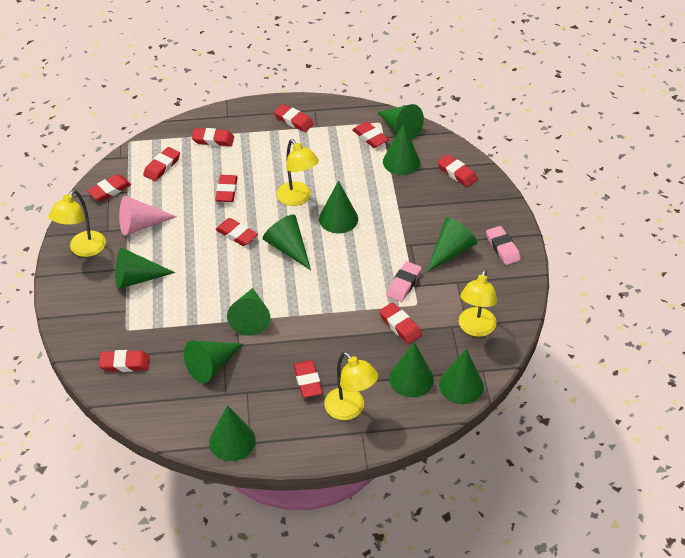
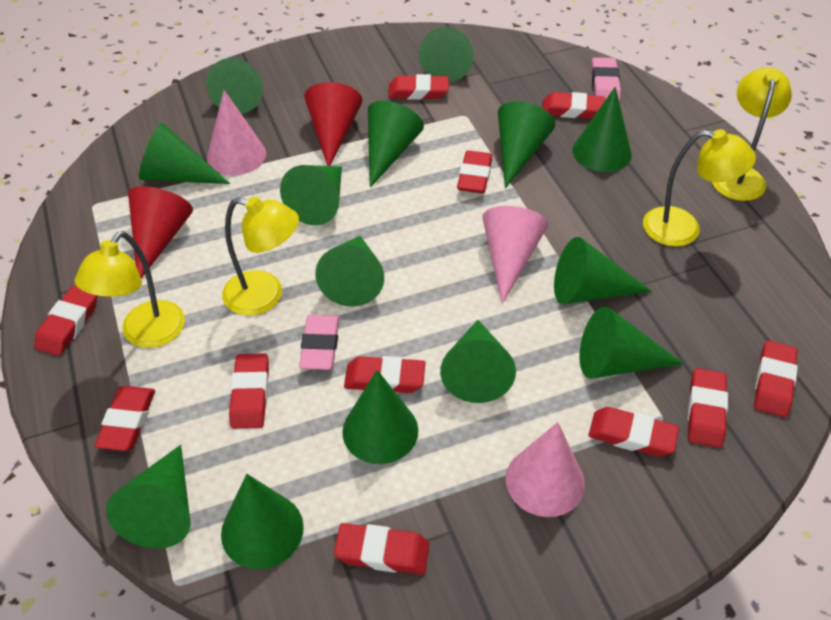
green cone: [115,248,175,289] [184,340,243,383] [209,405,256,461] [227,288,270,336] [263,215,311,270] [319,181,358,233] [378,104,424,140] [383,123,420,175] [389,342,434,397] [427,217,477,272] [439,349,484,404] = 11 -> [106,445,191,549] [139,123,230,184] [206,58,263,114] [221,474,304,569] [280,165,342,225] [315,236,384,307] [342,370,418,464] [368,101,424,188] [419,27,474,82] [440,320,516,403] [498,101,555,189] [554,237,652,304] [573,87,632,172] [580,307,684,379] = 14
pink cone: [119,196,177,236] = 1 -> [207,90,266,175] [483,206,548,304] [506,422,585,517] = 3
red cone: none = 0 -> [128,186,193,278] [304,82,362,166] = 2

